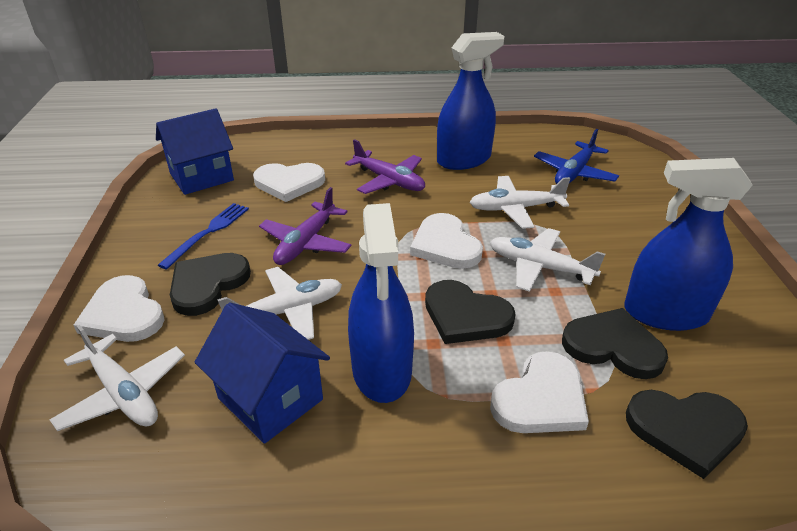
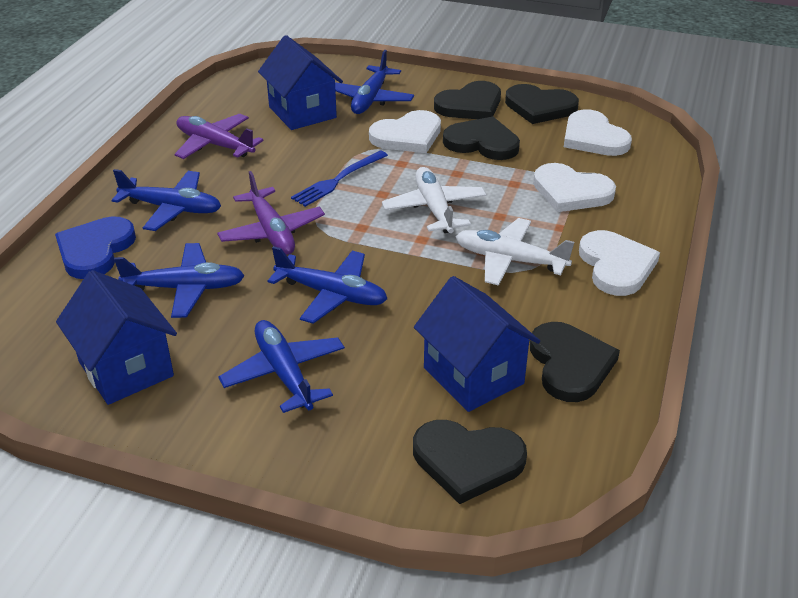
black heart: [170,253,251,316] [425,280,516,344] [562,308,668,379] [626,390,748,479] = 4 -> [413,420,527,504] [434,81,501,119] [443,117,520,160] [505,84,579,124] [530,322,620,402] = 5
blue heart: none = 0 -> [55,216,136,279] = 1
blue house: [156,108,234,195] [194,303,330,444] = 2 -> [56,270,177,405] [258,35,343,130] [414,276,540,412] = 3
blue plane: [534,129,619,184] = 1 -> [112,169,221,231] [114,243,245,318] [218,320,345,413] [268,246,387,324] [335,50,414,114] = 5
blue spray bottle: [348,203,414,403] [437,32,504,170] [624,158,753,331] = 3 -> none = 0
white plane: [50,325,185,431] [217,267,342,340] [469,176,570,229] [490,228,605,292] = 4 -> [382,167,486,233] [455,218,574,286] = 2

